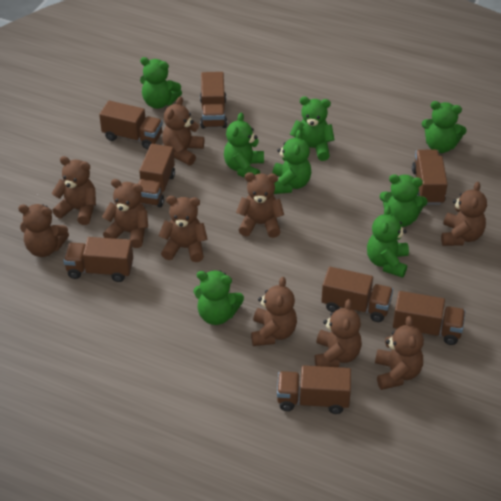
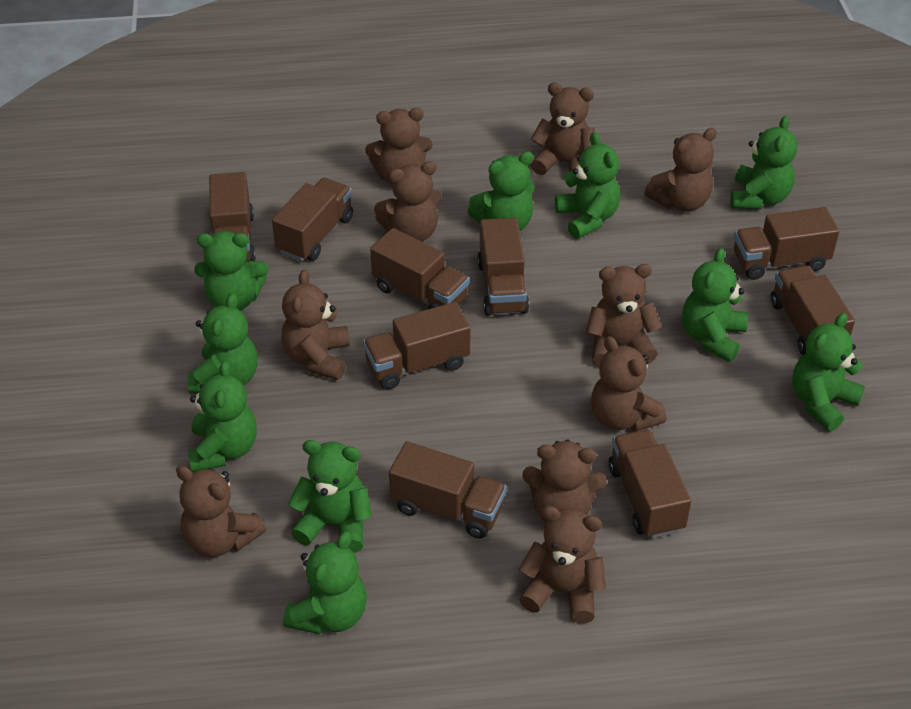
brown truck: [63,237,133,282] [99,101,163,149] [138,144,175,207] [200,72,227,129] [277,365,351,414] [321,267,393,322] [393,291,466,345] [412,150,448,205] = 8 -> [209,172,256,263] [272,178,353,261] [363,302,470,389] [370,228,469,309] [389,441,507,539] [477,218,529,316] [609,429,691,539] [734,207,839,280] [771,265,855,355] = 9
green teddy bear: [140,57,182,109] [193,270,244,325] [224,113,264,178] [273,130,311,194] [290,96,334,161] [367,205,409,278] [380,174,428,227] [422,101,467,153] = 8 -> [188,293,258,393] [188,361,257,472] [195,231,268,311] [283,531,367,634] [288,440,372,553] [467,151,535,231] [555,132,620,239] [682,248,748,362] [730,116,797,209] [792,313,865,431] = 10

